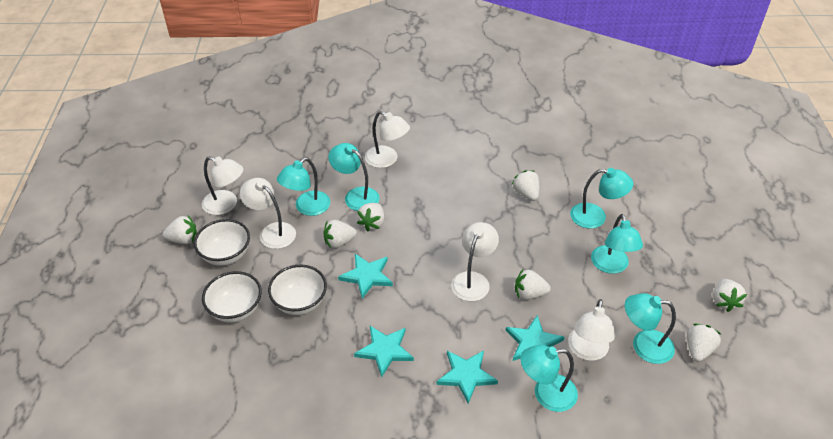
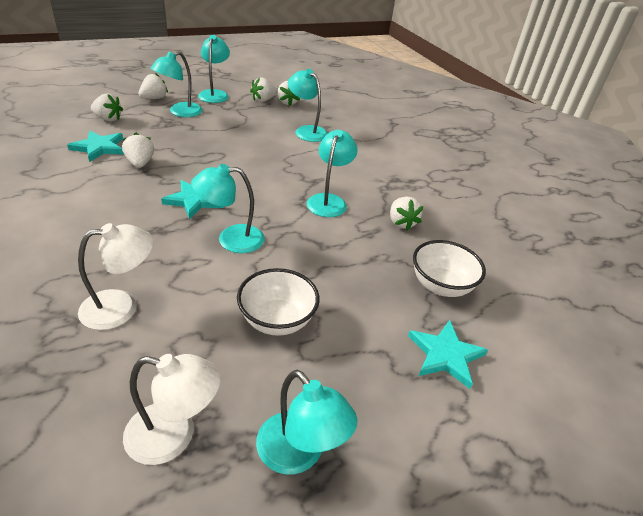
turquoise star: [338,254,393,299] [354,326,414,377] [436,350,498,404] [506,315,565,361] = 4 -> [67,131,124,162] [161,180,224,219] [408,320,488,389] = 3
white bowl: [194,219,250,266] [202,271,262,323] [268,265,327,315] = 3 -> [237,268,320,336] [413,240,486,297] = 2
white lamp: [202,156,243,215] [240,178,296,249] [365,111,410,168] [451,222,499,301] [568,299,615,361] = 5 -> [78,223,153,330] [123,354,221,465] = 2
white strawberry: [163,215,197,244] [323,220,357,248] [357,203,385,231] [512,170,540,201] [515,269,551,300] [687,324,721,362] [713,279,747,312] = 7 -> [91,93,123,122] [122,133,154,168] [138,73,168,99] [250,77,277,102] [277,81,300,106] [390,196,424,231] = 6

